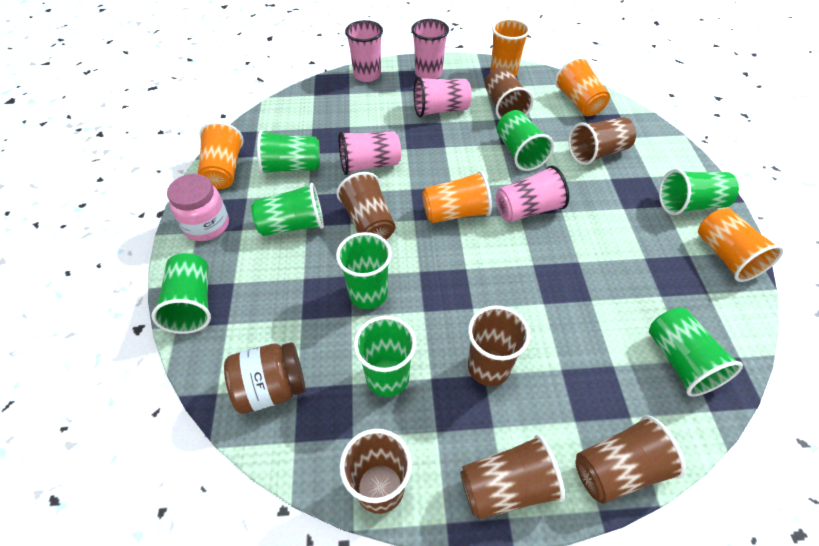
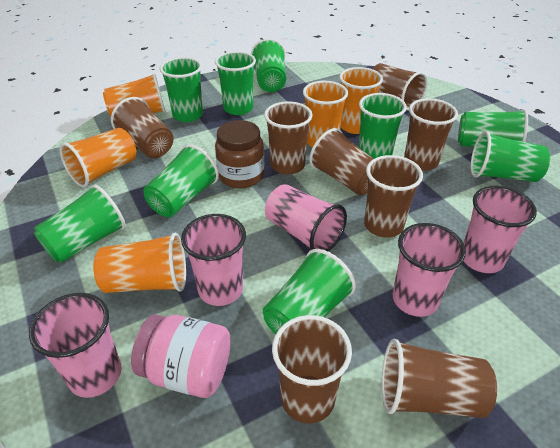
brown cup: [336,172,395,240] [339,429,412,514] [460,435,565,520] [468,305,530,386] [485,67,534,120] [568,117,636,165] [575,415,686,504] = 7 -> [111,97,174,158] [264,101,312,175] [272,315,352,423] [309,128,374,195] [364,155,423,238] [372,63,428,111] [382,339,497,418] [404,98,458,171] = 8
green cup: [151,253,211,334] [251,183,324,236] [257,130,320,174] [336,232,392,309] [354,316,416,397] [497,110,554,171] [649,308,743,397] [659,169,739,215] = 8 -> [34,184,126,263] [143,144,219,217] [160,57,203,122] [215,51,256,115] [251,39,286,92] [263,249,356,335] [358,93,407,159] [458,110,528,147] [471,131,550,182] = 9

